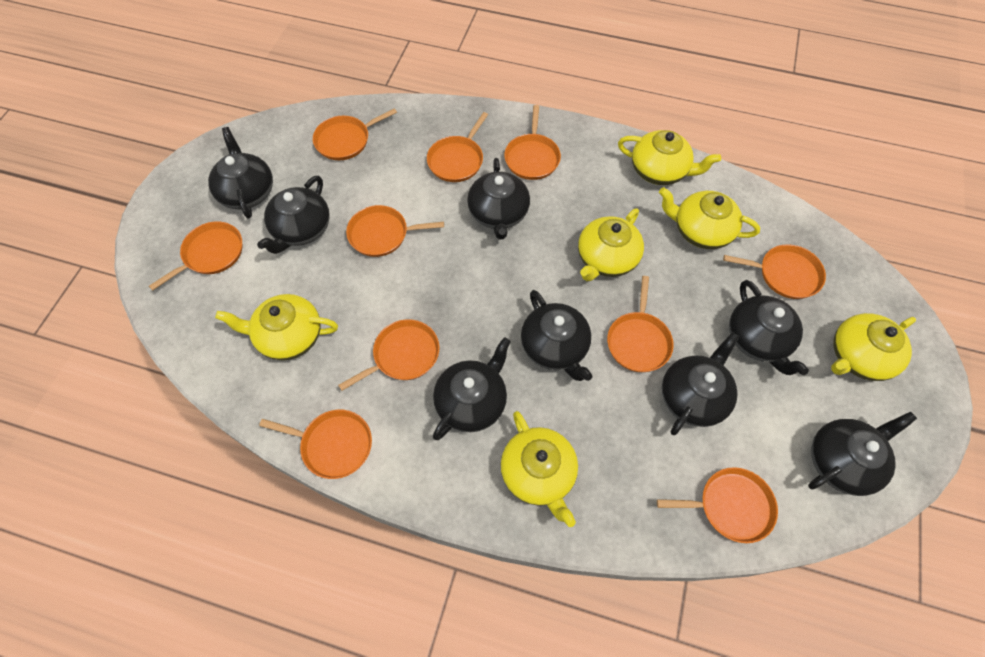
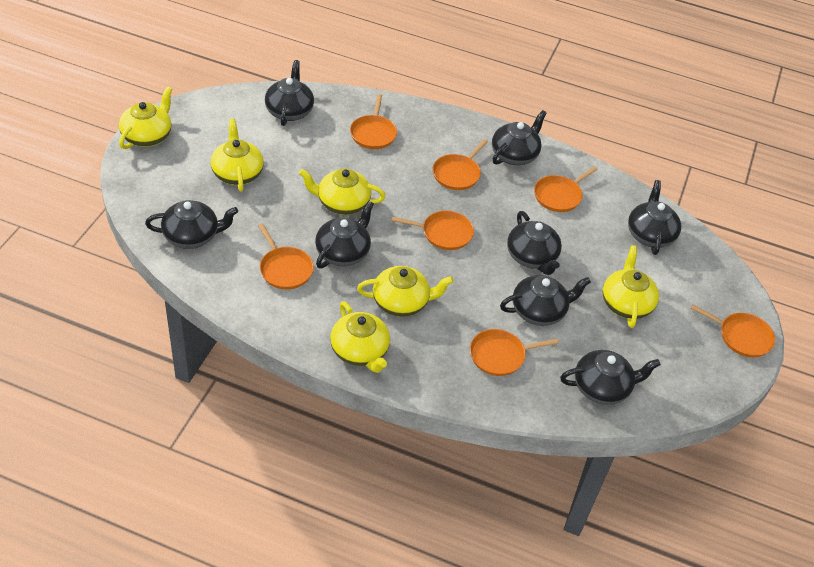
orange pan: [149,221,242,290] [259,410,372,479] [313,108,397,160] [338,319,439,391] [346,205,444,257] [427,112,488,182] [504,105,561,180] [607,276,674,372] [657,467,778,543] [723,244,826,299] = 10 -> [258,224,314,289] [350,94,397,149] [392,210,474,250] [433,139,488,190] [470,329,559,376] [534,166,598,212] [691,305,775,358] = 7

